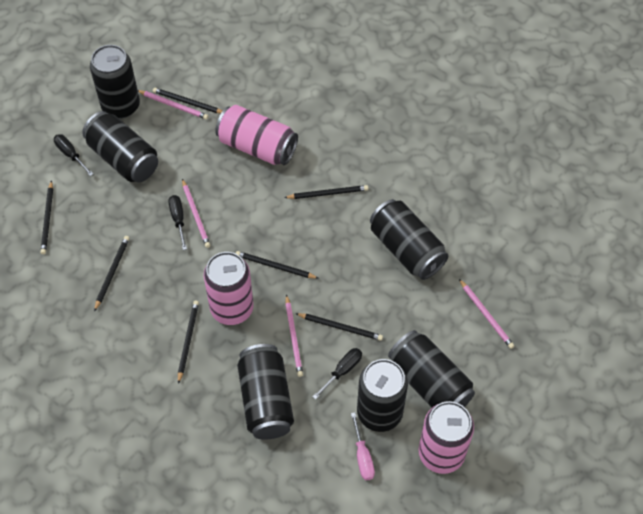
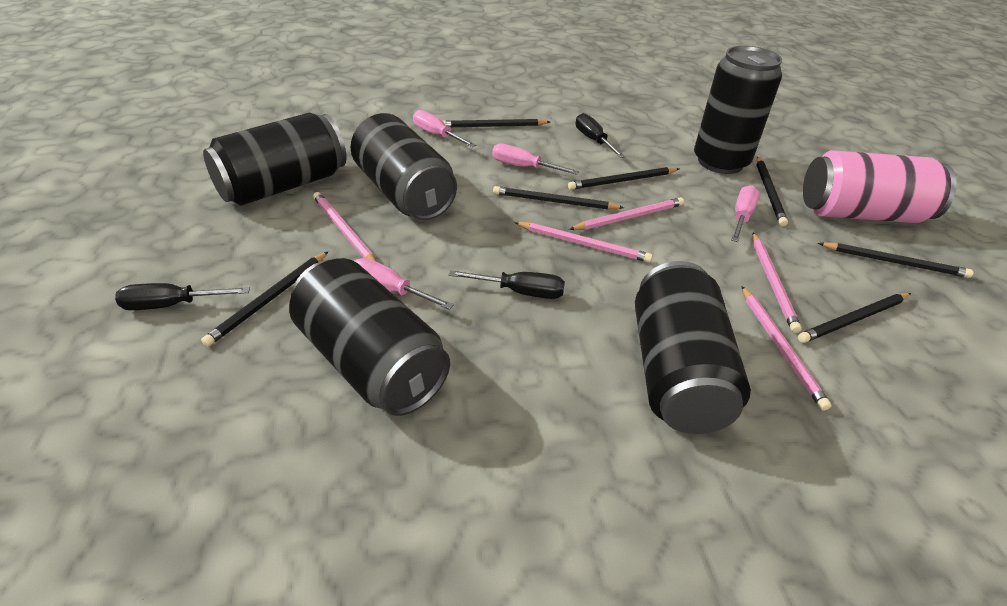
black can: [82,111,158,182] [90,45,140,118] [237,344,294,440] [357,359,408,432] [370,199,448,280] [388,330,475,407] = 6 -> [203,113,346,206] [289,258,450,416] [350,113,457,220] [635,261,751,434] [694,46,782,174] = 5
pink can: [204,252,254,325] [215,105,298,165] [418,401,474,474] = 3 -> [803,150,957,223] = 1
pink pencil: [138,90,208,119] [182,179,210,248] [285,294,303,377] [459,279,514,349] = 4 -> [313,192,376,261] [514,222,653,263] [569,197,684,230] [741,286,832,411] [752,233,802,333] = 5
pink screwdriver: [351,412,375,480] = 1 -> [353,258,454,310] [413,110,476,147] [492,143,579,175] [731,185,760,242] = 4

